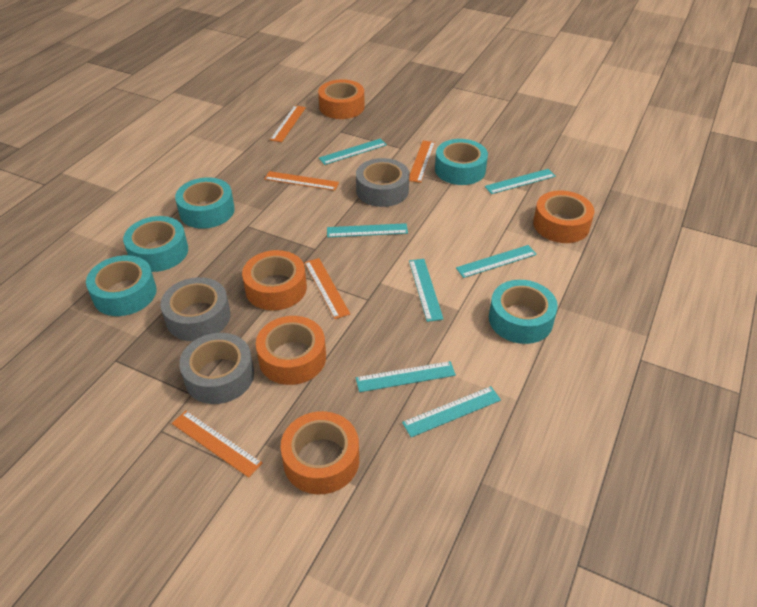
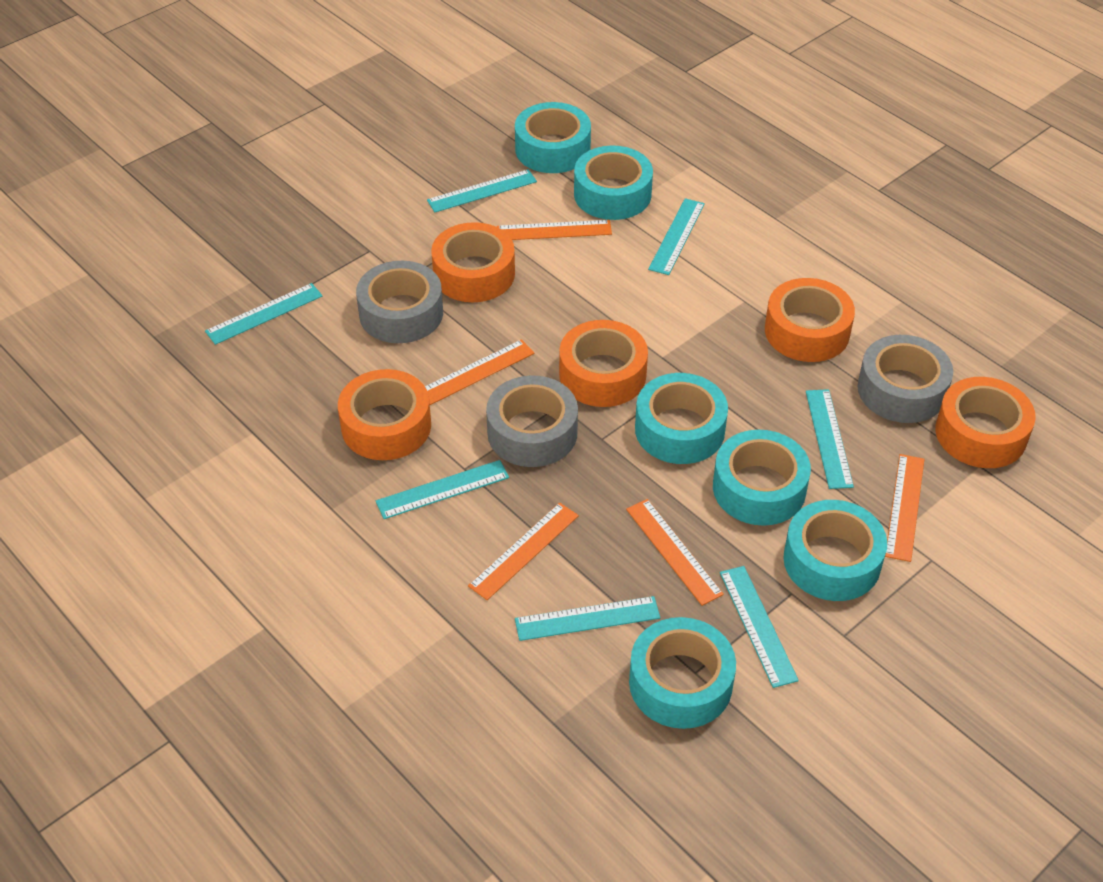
turquoise tape: [86,255,156,316] [123,216,188,272] [175,177,235,229] [435,139,488,185] [489,280,558,344] = 5 -> [515,102,591,173] [574,146,653,220] [629,617,736,729] [635,373,728,464] [713,430,811,526] [783,500,887,601] = 6

